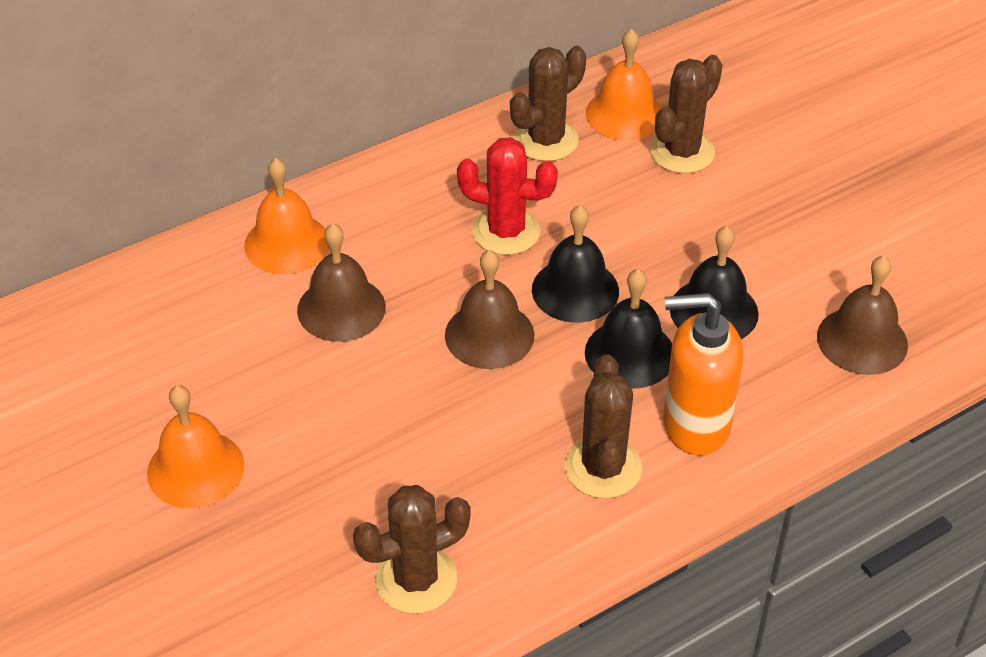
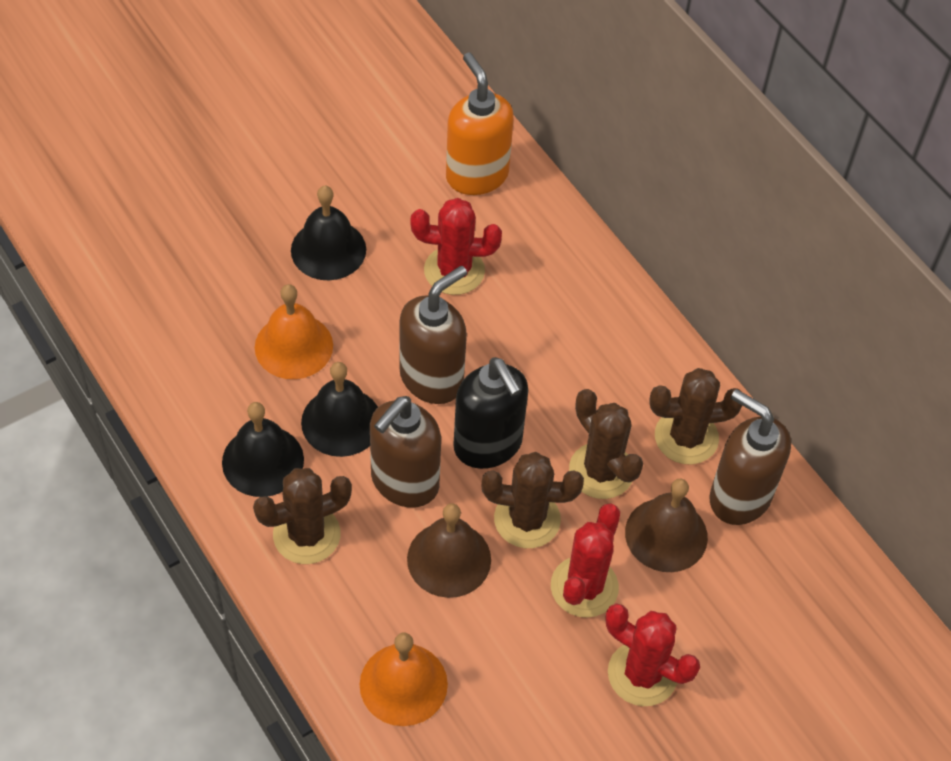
black soap dispenser: none = 0 -> [453,357,528,469] = 1
brown bell: [297,223,386,342] [445,250,534,369] [817,255,908,375] = 3 -> [407,503,491,598] [625,479,708,572] = 2
brown soap dispenser: none = 0 -> [370,396,441,508] [400,266,467,404] [709,389,791,525] = 3
orange bell: [147,385,244,508] [244,158,329,274] [586,29,662,140] = 3 -> [255,284,333,379] [360,633,448,726] = 2
red cactus: [457,137,558,255] = 1 -> [411,198,502,295] [551,503,620,618] [605,603,700,706] = 3

